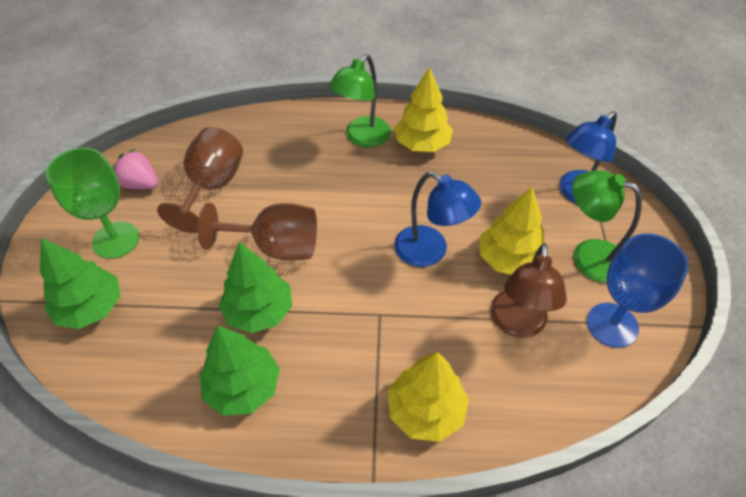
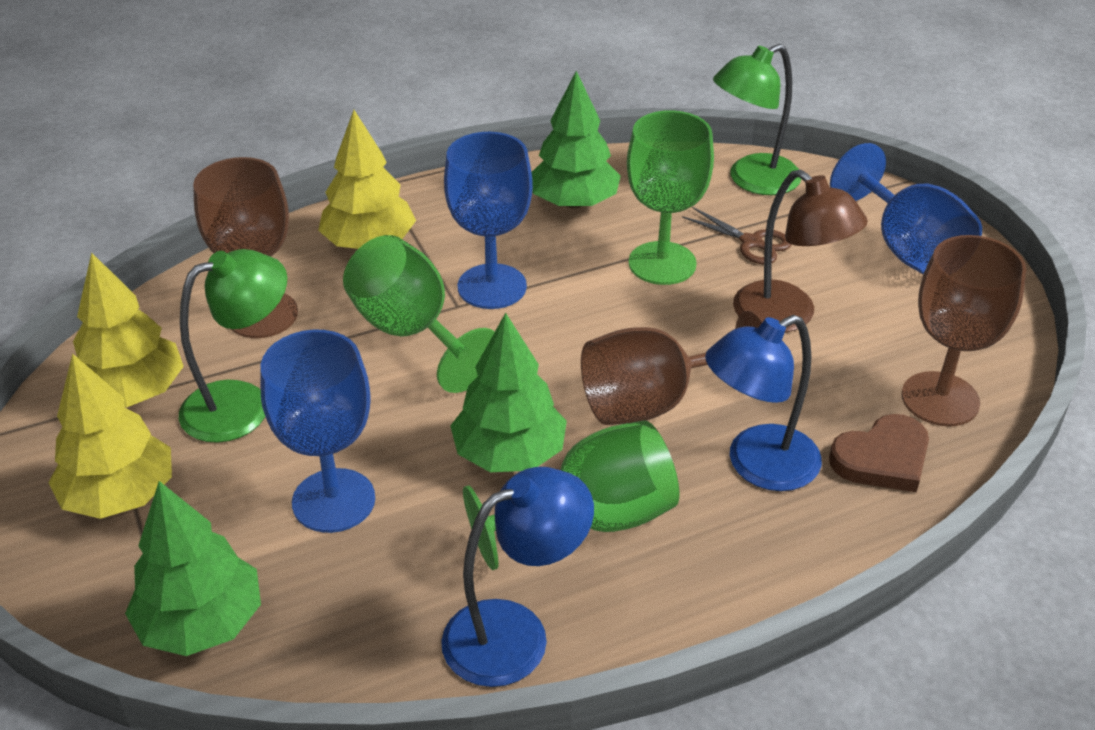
blue goblet: [587,233,689,348] = 1 -> [260,330,375,533] [444,132,533,309] [830,143,982,274] = 3
brown goblet: [157,127,243,233] [198,203,317,260] = 2 -> [193,157,298,338] [581,310,764,425] [901,235,1027,426] = 3
brown heart: none = 0 -> [829,414,929,492] = 1
brown scissors: none = 0 -> [682,207,792,265] = 1
green goblet: [46,148,139,259] = 1 -> [343,235,495,393] [463,420,679,570] [627,110,714,285] = 3
pink strawberry: [112,149,159,190] = 1 -> none = 0

